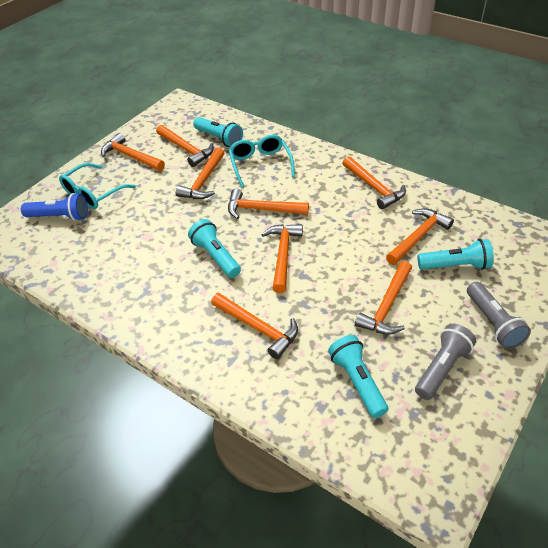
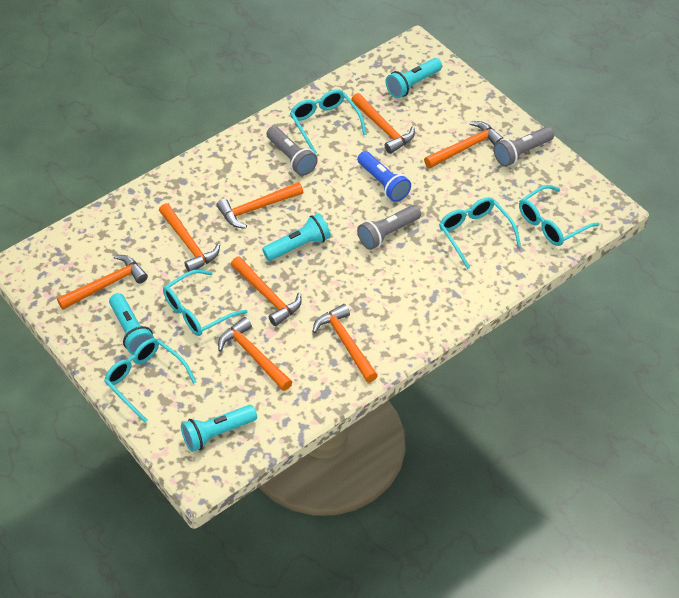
grey flashlight: [415,324,476,400] [467,282,531,349] = 2 -> [266,126,318,176] [357,205,421,250] [494,127,554,167] = 3
orange hammer: [101,133,165,171] [156,125,214,167] [175,147,225,199] [211,293,298,359] [228,189,309,219] [261,224,303,293] [342,156,406,209] [355,261,412,335] [386,208,454,265] = 9 -> [57,255,148,310] [159,203,220,272] [216,182,303,228] [218,317,292,391] [231,256,302,326] [312,304,378,382] [351,93,415,154] [424,121,504,168] = 8
turquoise glasses: [59,163,136,209] [229,135,295,188] = 2 -> [104,338,196,423] [163,269,247,336] [290,89,367,154] [439,197,521,269] [519,185,600,246] = 5

